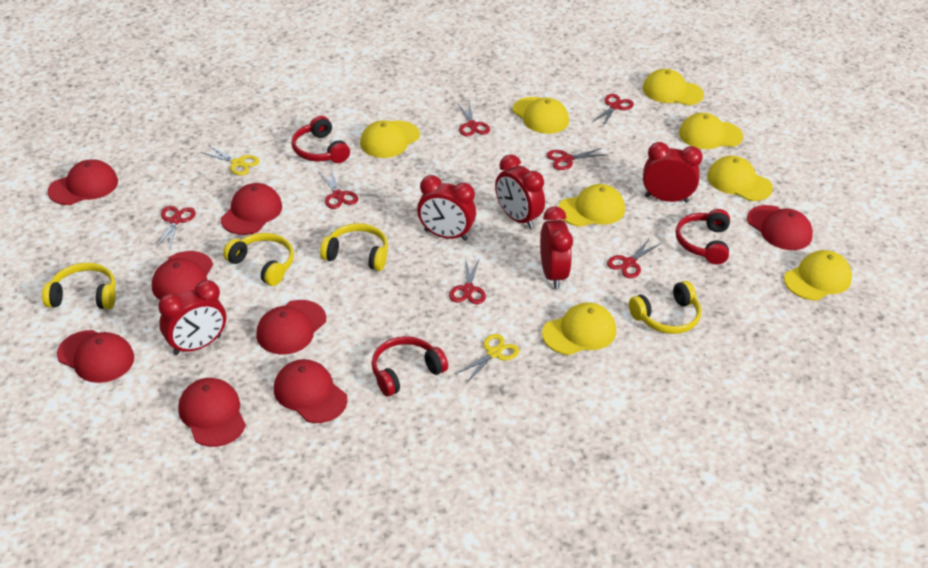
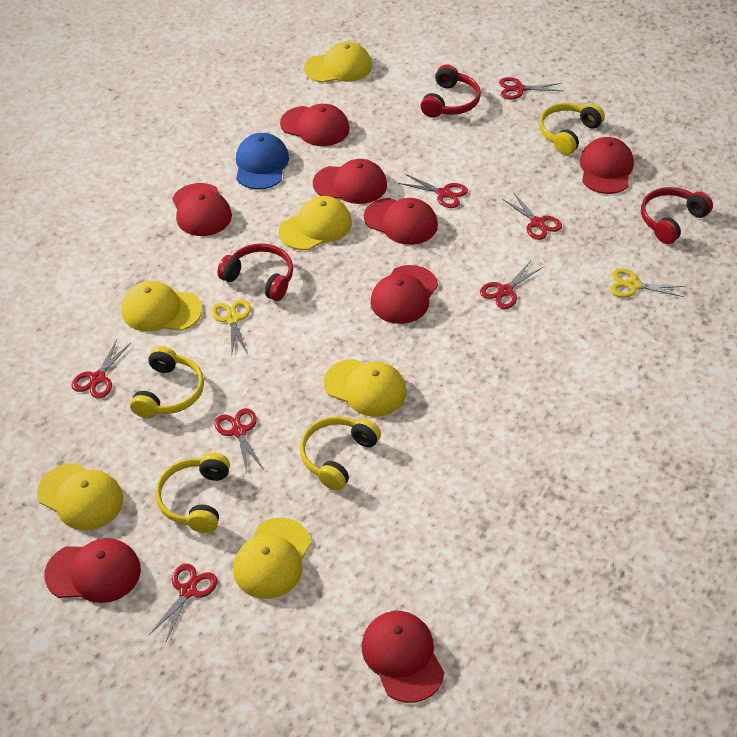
blue cap: none = 0 -> [236,133,289,190] = 1
red clock: [158,280,226,355] [417,175,476,241] [495,154,545,229] [540,207,573,289] [643,142,703,203] = 5 -> none = 0
yellow cap: [360,120,420,158] [513,97,569,134] [542,302,616,355] [558,184,625,227] [643,69,704,105] [679,113,743,149] [707,156,773,201] [784,250,852,301] = 8 -> [37,463,123,530] [121,281,202,331] [233,518,311,599] [279,196,352,250] [304,42,372,83] [324,359,407,417] = 6

